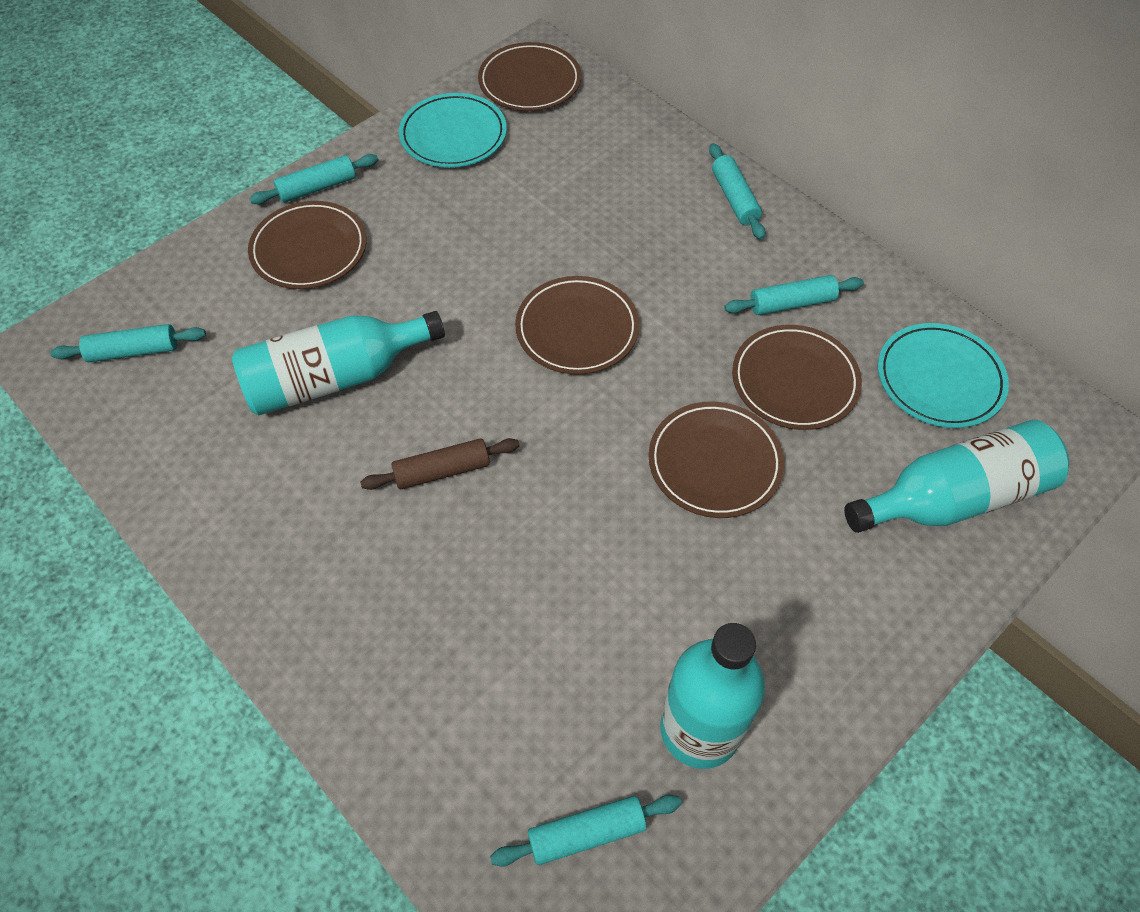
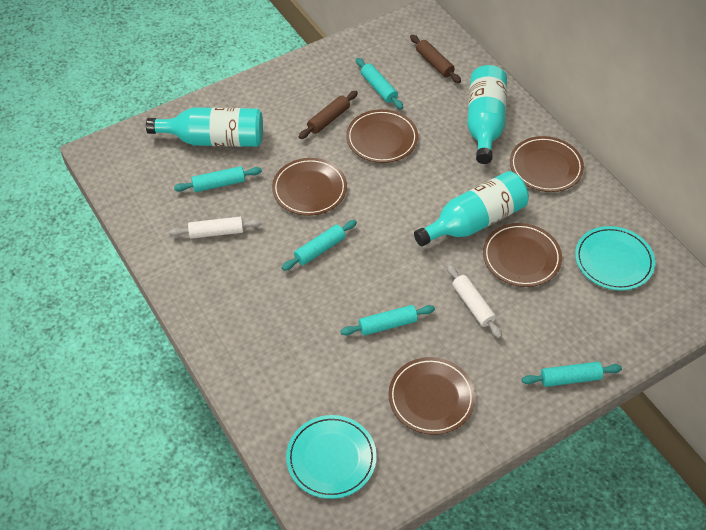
brown rolling pin: [360,438,520,490] = 1 -> [299,91,358,139] [410,35,461,83] = 2
white rolling pin: none = 0 -> [169,217,262,239] [447,264,502,338] = 2

